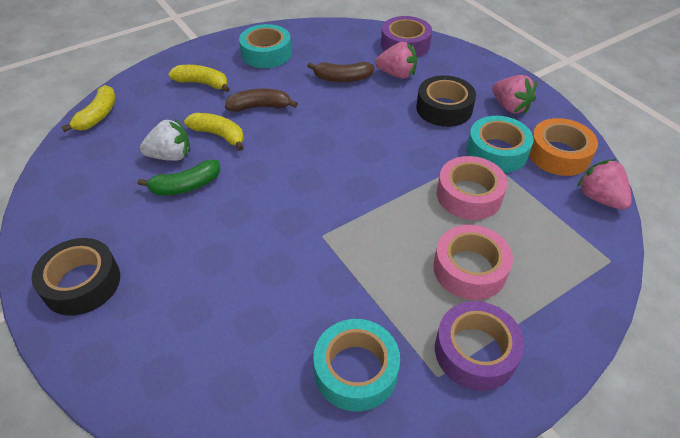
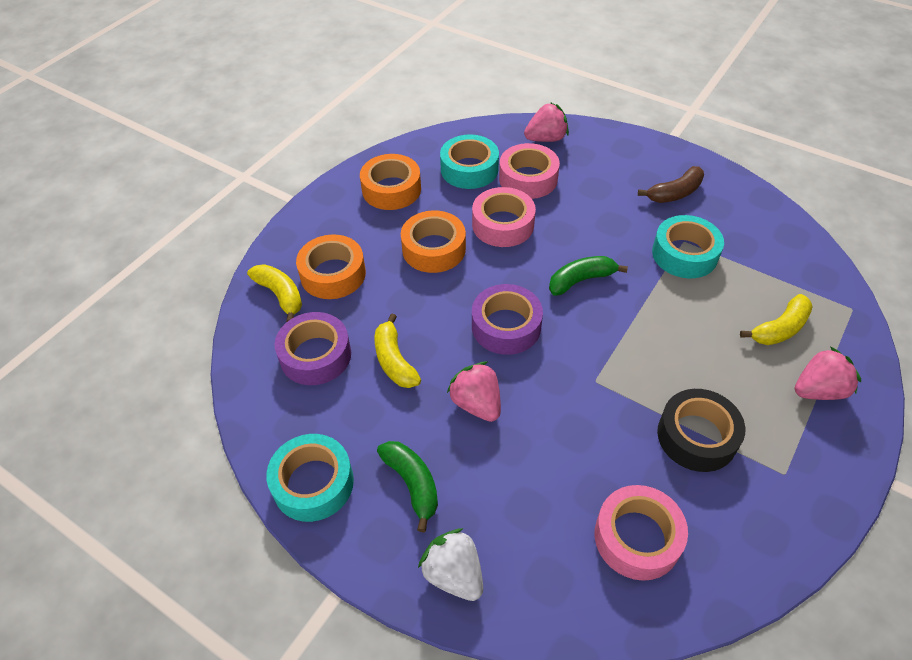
black tape: [32,238,120,316] [416,75,476,127] = 2 -> [657,389,745,472] = 1
brown banana: [225,88,298,112] [307,62,374,82] = 2 -> [638,166,704,203] = 1
green banana: [138,160,220,195] = 1 -> [377,441,438,532] [549,256,628,296] = 2
orange tape: [529,118,598,176] = 1 -> [296,234,366,299] [360,154,421,210] [401,210,466,273] = 3
pink tape: [433,225,513,300] [437,156,507,220] = 2 -> [472,187,536,247] [499,143,560,199] [595,485,688,581] = 3

